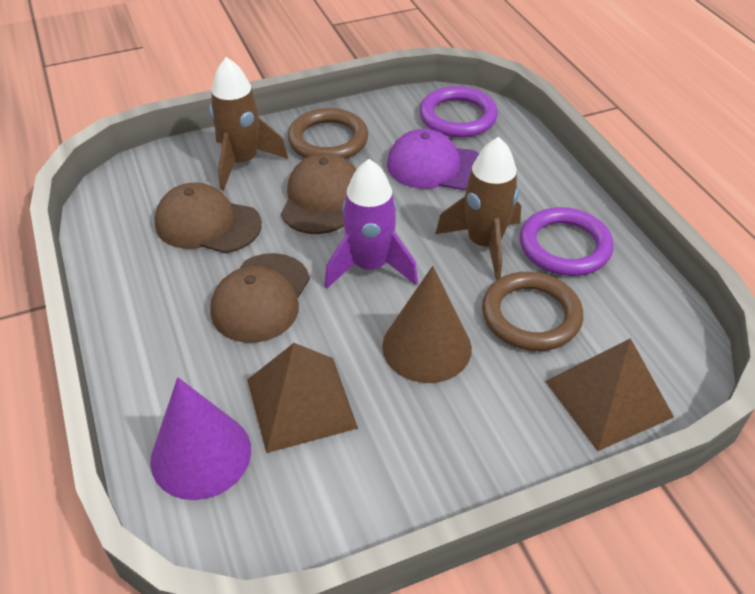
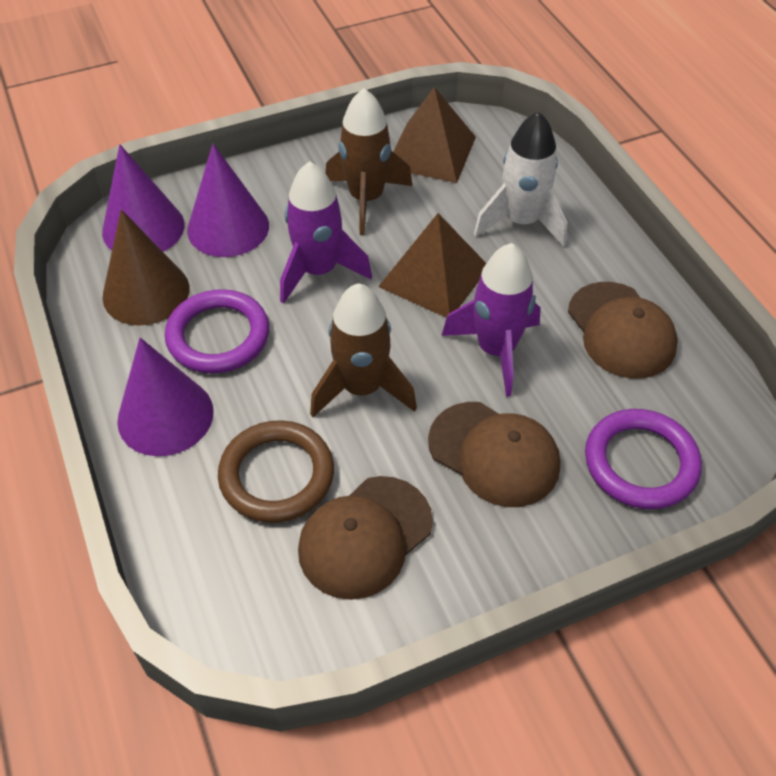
brown ring: [288,108,368,159] [482,272,583,351] = 2 -> [218,420,334,523] = 1
purple cap: [387,129,479,190] = 1 -> none = 0
purple cone: [150,377,251,500] = 1 -> [102,144,185,252] [117,338,214,456] [187,144,269,257] = 3
purple rocket: [324,159,418,289] = 1 -> [280,161,372,304] [442,243,541,397] = 2
white rocket: none = 0 -> [474,111,567,246] = 1

